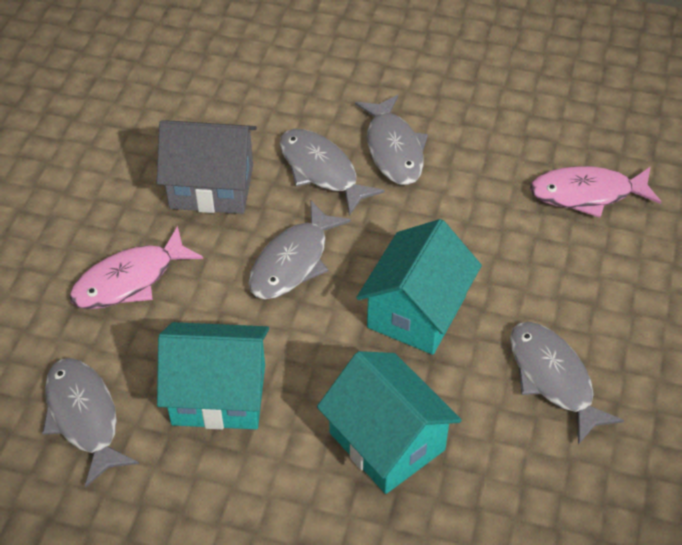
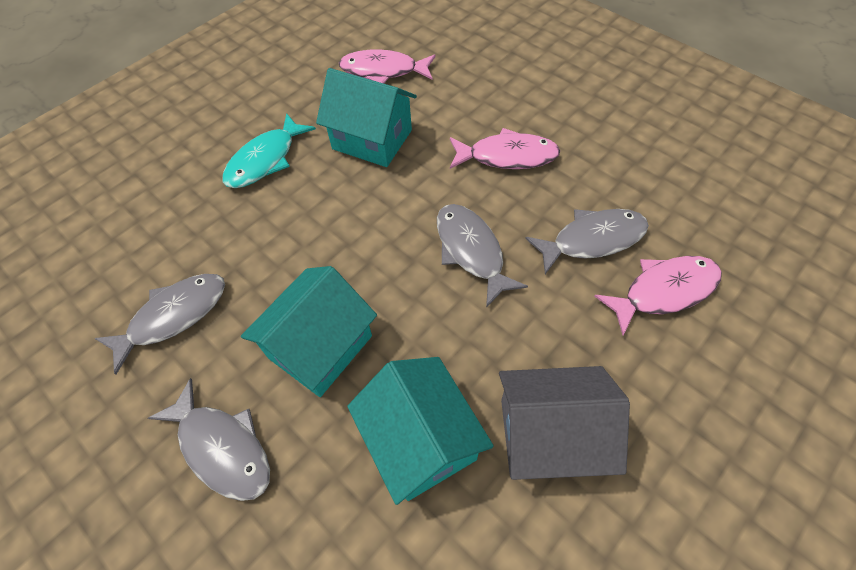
grey fish: [42,358,139,488] [248,201,351,299] [280,129,385,216] [355,95,428,185] [510,322,624,445] = 5 -> [94,274,225,374] [148,378,270,501] [437,204,528,308] [525,209,649,274] = 4
pink fish: [69,226,203,309] [530,166,661,218] = 2 -> [339,49,436,83] [450,128,560,169] [594,256,722,335] = 3
turquoise fish: none = 0 -> [223,113,316,188] = 1

